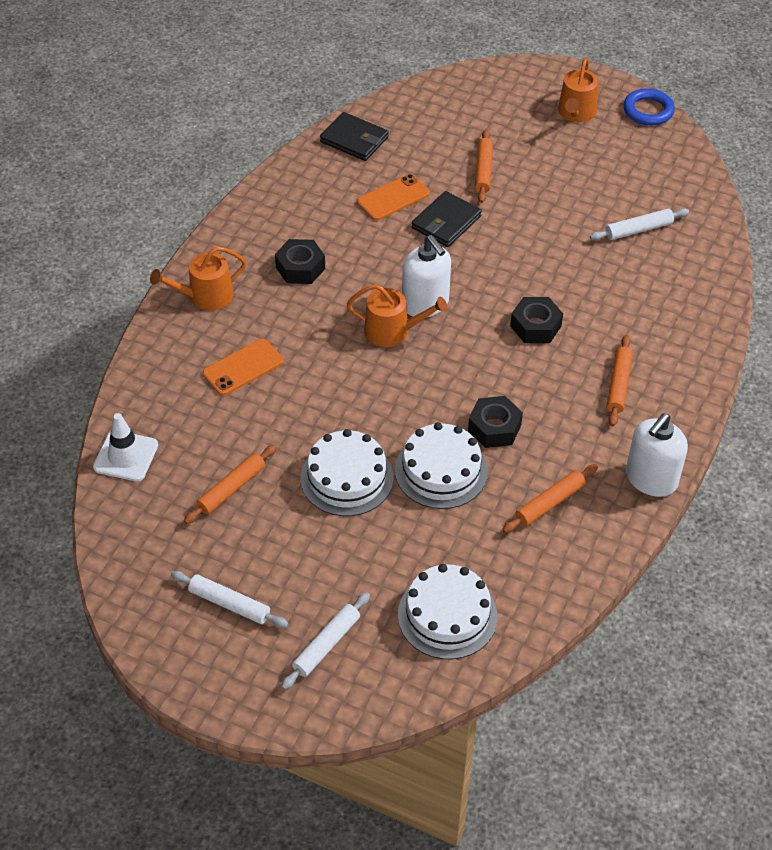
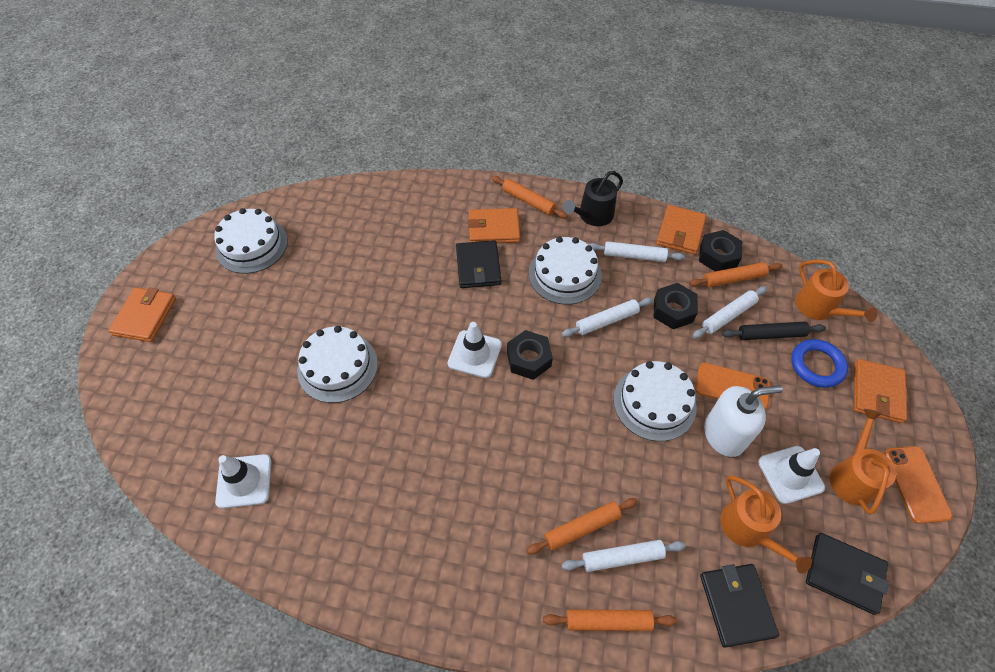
black rolling pin: none = 0 -> [722,322,826,340] = 1
black wallet: [320,112,389,161] [412,191,482,247] = 2 -> [456,240,501,288] [700,564,779,648] [806,533,889,615] = 3
black watering can: none = 0 -> [563,171,623,226] = 1
orange wallet: none = 0 -> [108,287,176,342] [468,208,520,243] [656,205,706,255] [854,359,907,423] = 4
white cake: [300,429,394,516] [395,422,488,509] [398,564,497,659] = 3 -> [214,208,288,274] [297,326,378,403] [529,236,602,305] [613,361,697,441] = 4
white rolling pin: [171,571,288,628] [281,592,370,690] [590,208,689,240] = 3 -> [562,297,653,337] [562,540,686,572] [588,241,685,262] [692,286,767,339] = 4
white soap dispenser: [402,235,451,318] [626,413,688,497] = 2 -> [704,385,783,457] = 1
white traffic cone: [93,413,158,481] = 1 -> [215,454,272,509] [448,322,502,378] [758,446,825,504] = 3

